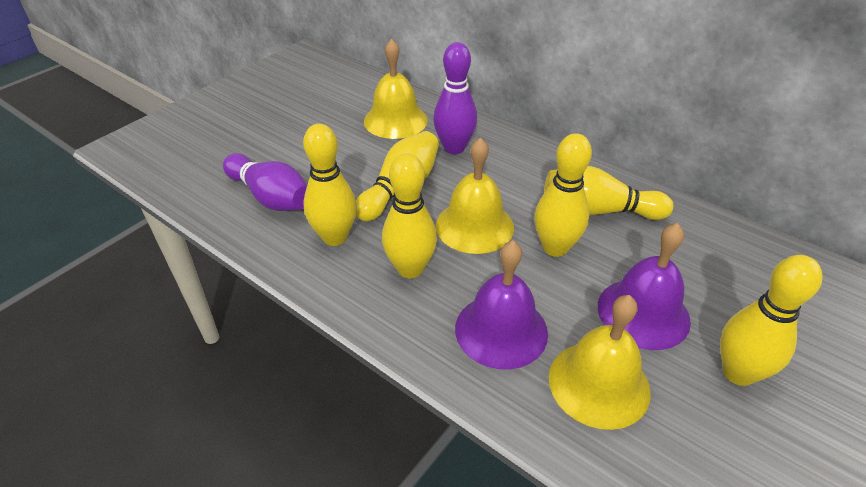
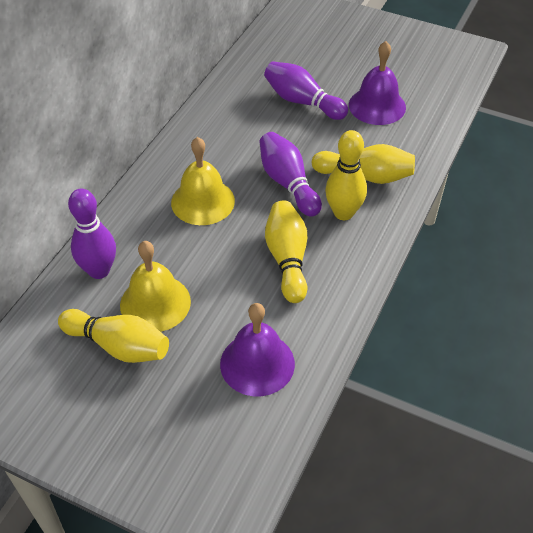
purple bowling pin: [223,153,307,211] [433,42,477,154] = 2 -> [68,189,116,279] [260,132,322,217] [264,62,348,120] = 3
yellow bell: [364,39,428,139] [436,137,514,254] [549,295,651,430] = 3 -> [120,241,191,332] [171,137,235,225] = 2
yellow bowling pin: [303,124,357,246] [356,131,439,222] [382,153,437,279] [534,133,592,257] [544,166,674,220] [720,255,822,386] = 6 -> [58,309,169,363] [265,200,308,303] [312,144,415,184] [325,130,367,220] = 4

